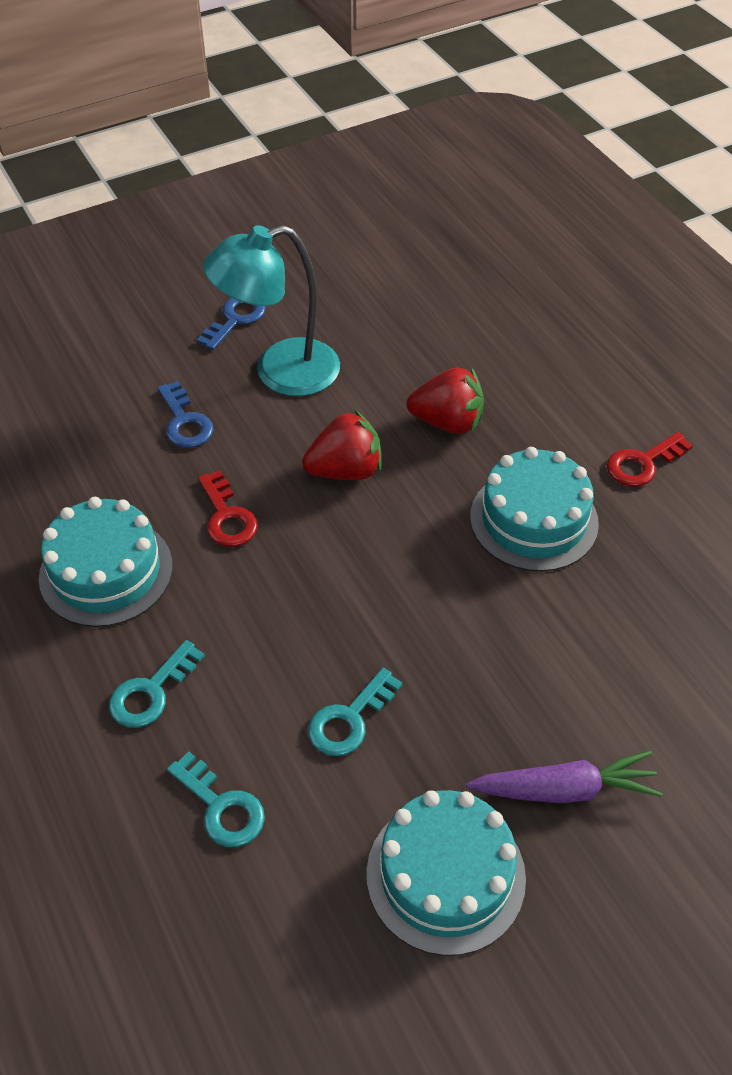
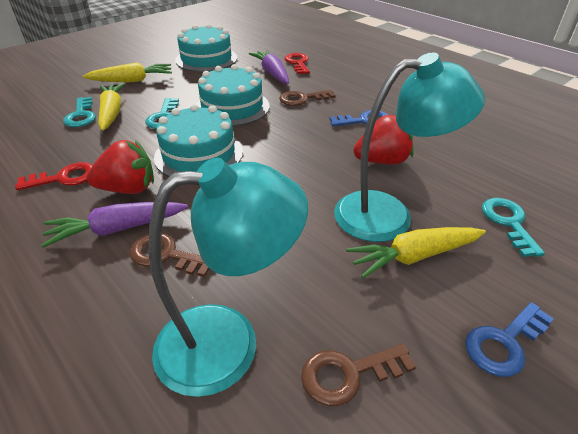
brown key: none = 0 -> [130,233,210,277] [279,90,335,106] [301,344,416,406] = 3
purple carrot: [466,750,663,804] = 1 -> [41,202,188,248] [249,50,289,84] = 2
turquoise lamp: [203,225,340,396] = 1 -> [148,158,308,397] [334,53,485,242] = 2
yellow carrot: none = 0 -> [83,62,172,82] [98,83,125,131] [346,227,486,278] = 3

